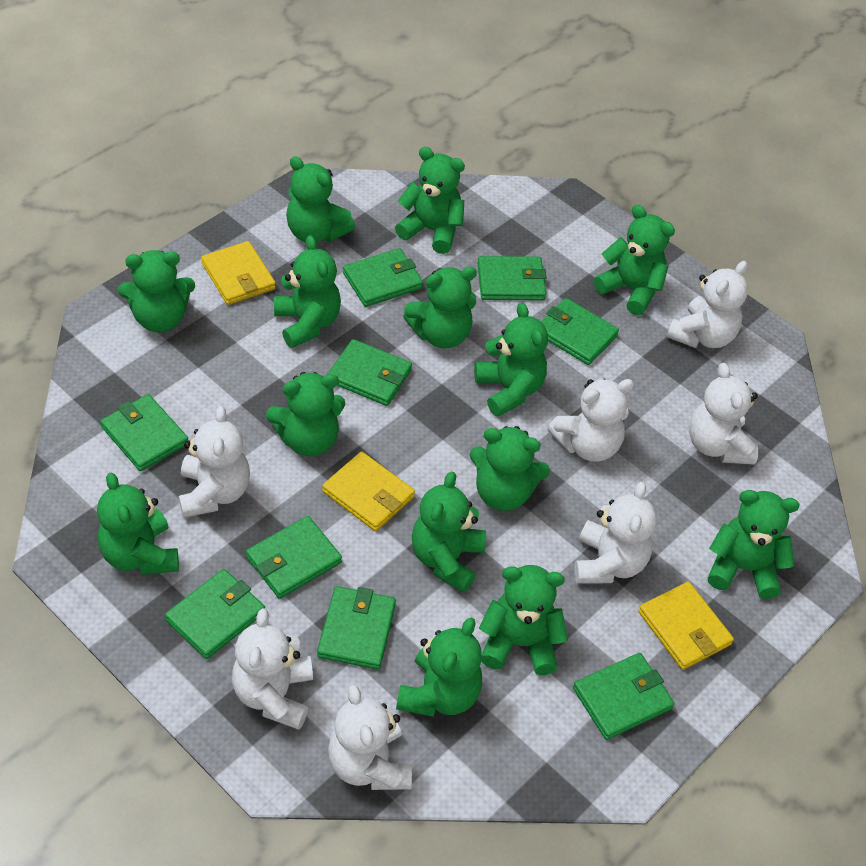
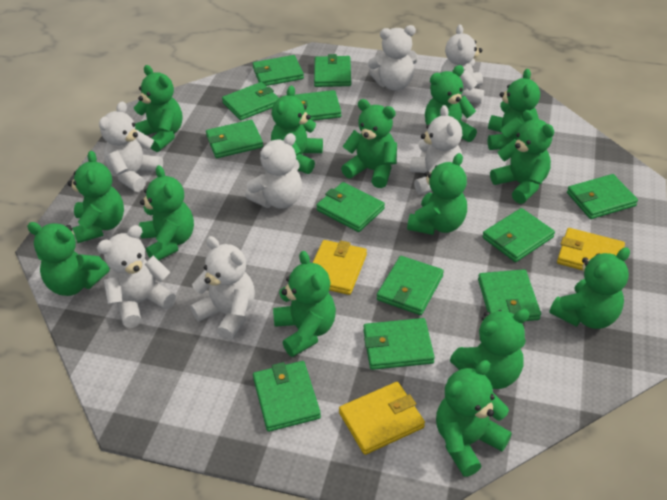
green wallet: [100,394,188,471] [165,569,265,659] [246,516,342,599] [317,586,396,670] [327,339,412,406] [343,248,423,307] [478,256,547,300] [541,298,619,365] [573,653,674,740] = 9 -> [206,120,263,158] [222,82,279,120] [253,55,304,86] [253,361,321,432] [294,90,341,121] [314,54,351,87] [316,182,385,232] [363,318,435,370] [377,256,444,315] [478,270,541,321] [482,208,555,262] [567,174,638,219] = 12

